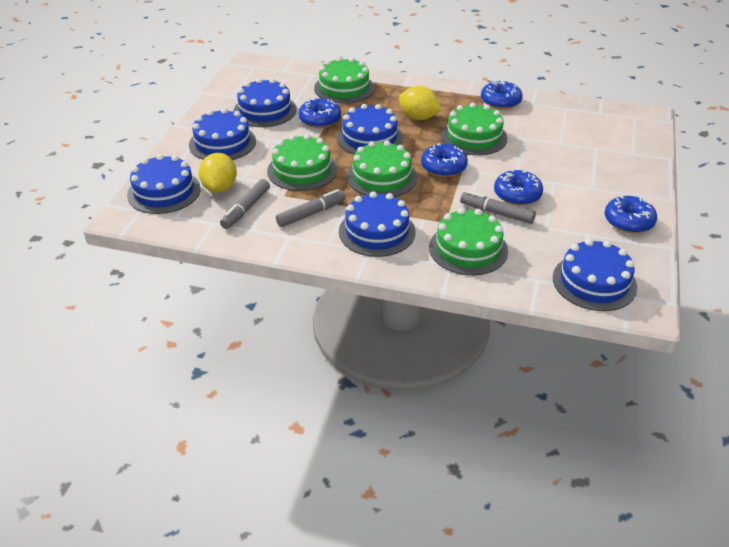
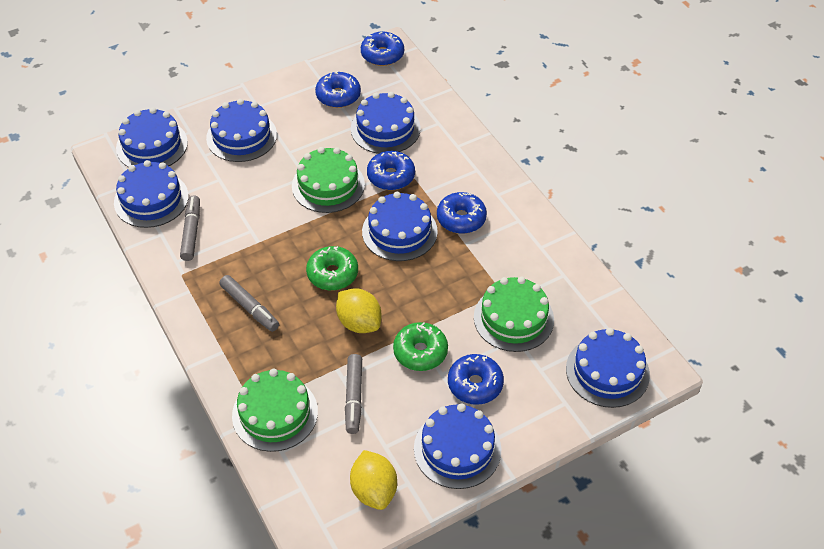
blue cake: [127,154,201,214] [189,108,256,160] [233,78,297,127] [337,104,403,154] [339,191,416,257] [553,239,637,311] = 6 -> [114,160,189,228] [116,107,188,167] [206,99,277,162] [351,92,421,154] [362,192,438,261] [414,403,502,489] [566,328,650,408] = 7
green cake: [267,134,337,191] [314,57,374,103] [347,140,417,197] [429,208,508,275] [441,103,508,155] = 5 -> [232,369,318,452] [292,147,365,213] [474,277,554,352] = 3
green donut: none = 0 -> [306,246,358,291] [393,322,448,371] = 2

